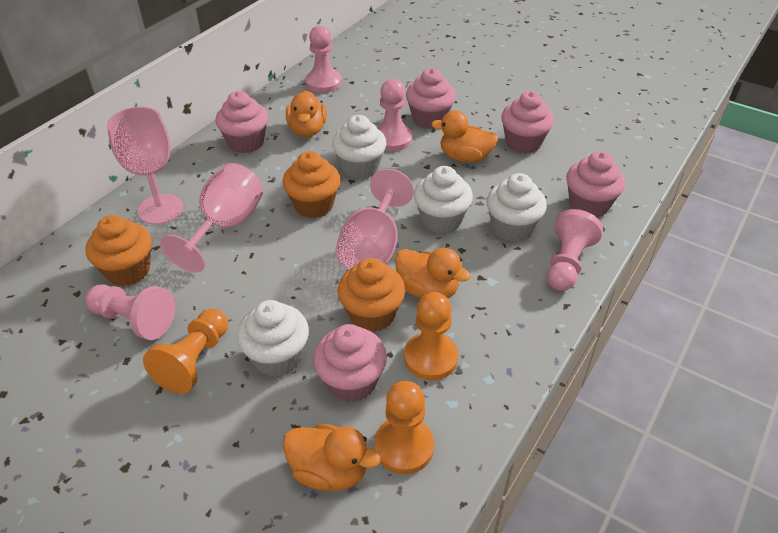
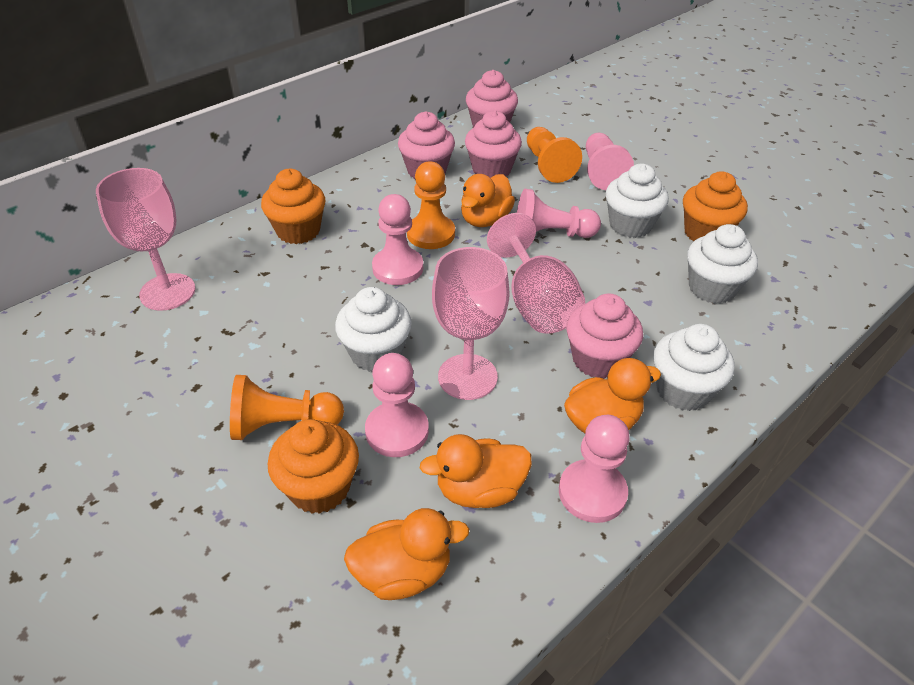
pink cupcake: [215,91,268,153] [313,324,387,402] [406,68,456,129] [501,91,554,154] [566,151,625,217] = 5 -> [398,111,455,179] [465,110,522,178] [466,70,518,128] [566,293,643,379] = 4
pink pawn: [85,284,175,340] [305,25,342,93] [377,79,412,151] [547,209,603,291] = 4 -> [365,353,429,457] [372,194,423,285] [517,189,601,238] [559,415,630,523] [586,133,634,190] = 5

